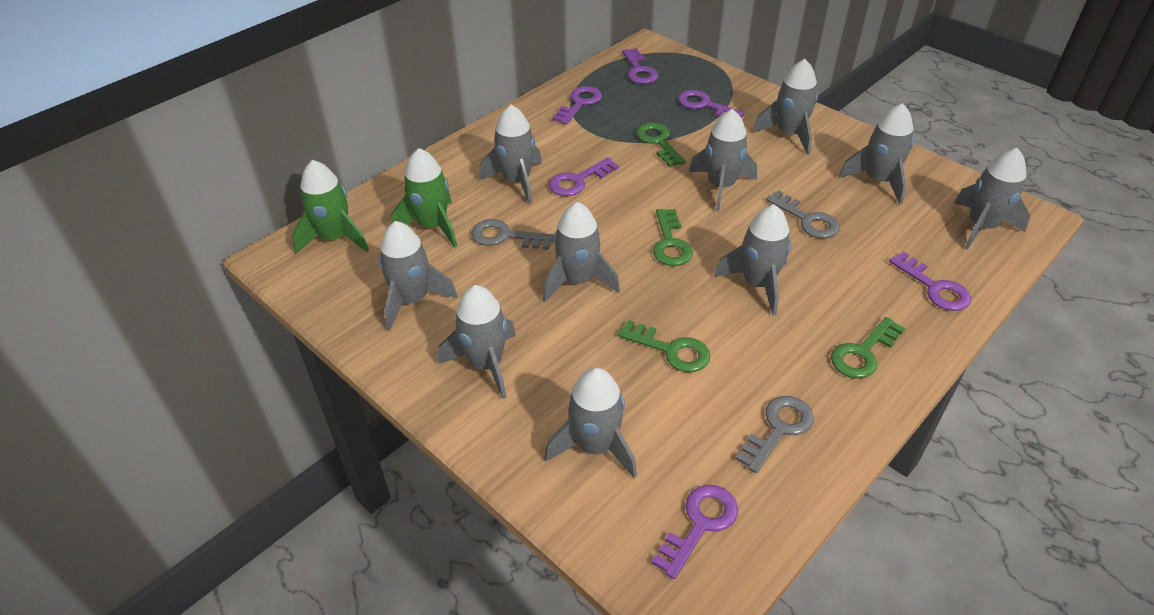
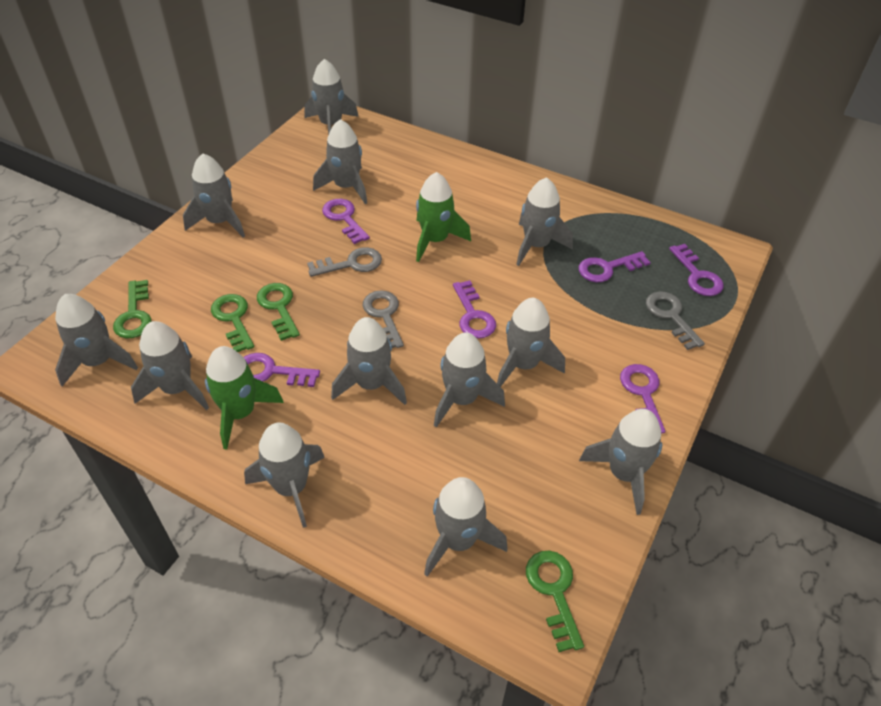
grey rocket: [379,221,457,331] [438,285,516,399] [479,105,542,204] [543,202,620,302] [545,367,637,478] [689,109,757,211] [714,204,791,315] [753,59,818,155] [839,103,914,205] [954,148,1030,249] = 10 -> [55,294,138,386] [131,321,209,410] [183,153,245,238] [244,422,325,528] [305,59,359,135] [313,119,367,204] [331,317,407,405] [424,477,508,577] [434,333,505,428] [497,298,565,387] [516,177,573,266] [579,409,662,515] = 12

